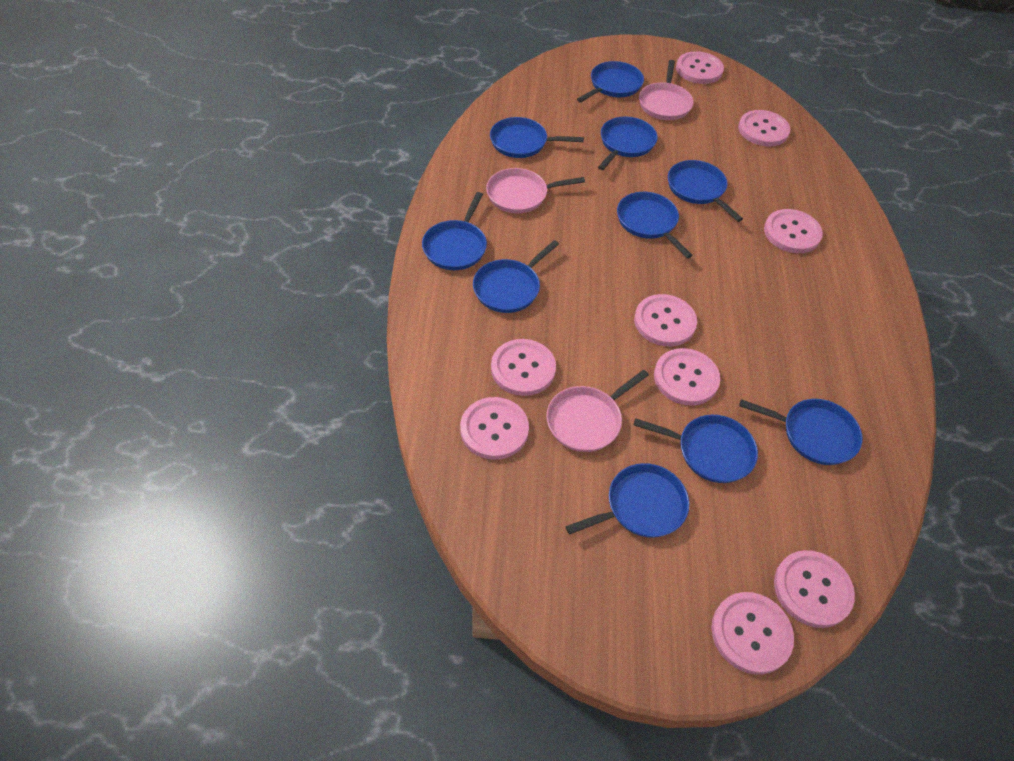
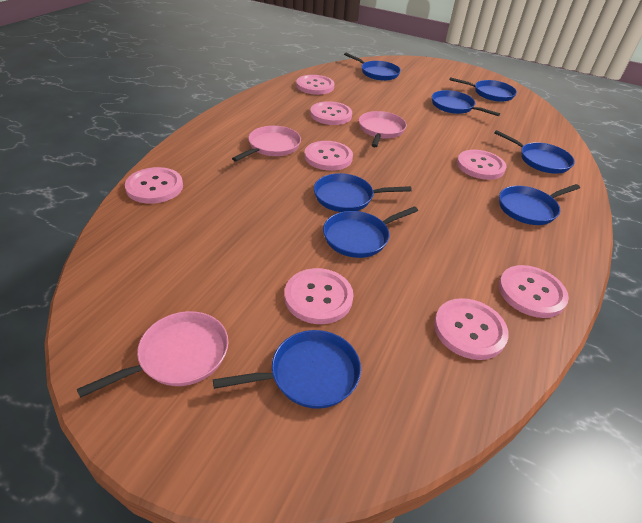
blue pan: [422,192,487,270] [473,240,559,313] [490,117,584,158] [566,463,689,538] [577,61,644,102] [598,117,658,170] [617,192,693,259] [634,415,758,483] [668,160,743,222] [739,399,862,465] = 10 -> [213,330,361,409] [314,173,412,212] [323,206,418,258] [344,53,401,81] [432,90,500,116] [450,77,517,102] [494,130,575,174] [499,184,580,225] = 8
pink button: [460,397,529,460] [491,339,556,396] [634,294,697,347] [654,348,720,406] [676,51,724,84] [711,592,794,675] [738,110,790,147] [764,209,823,253] [774,550,855,628] = 9 -> [125,167,183,204] [285,268,354,324] [296,75,335,95] [305,141,353,171] [310,101,352,125] [434,298,509,360] [457,150,506,180] [499,265,569,318] = 8

